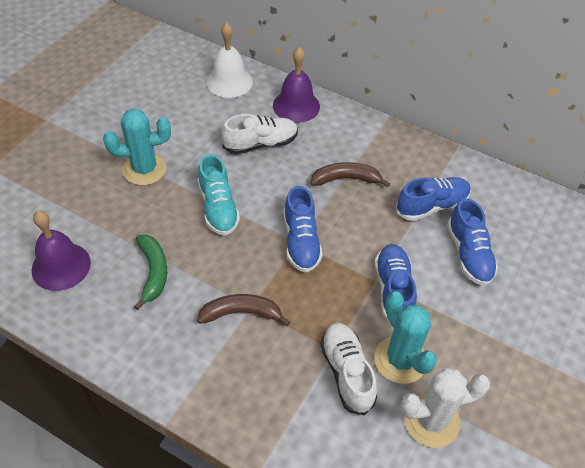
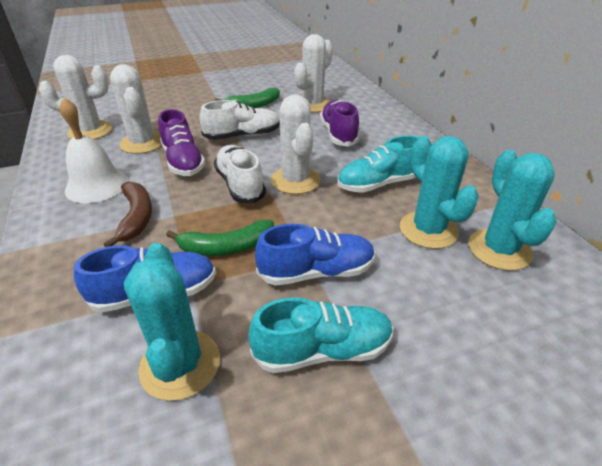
blue shoe: [284,186,323,273] [375,244,417,322] [396,177,471,221] [447,198,498,286] = 4 -> [74,245,216,313] [255,224,375,286] = 2
brown banana: [197,294,290,326] [310,162,390,187] = 2 -> [104,181,152,247] = 1
green banana: [134,235,167,310] = 1 -> [166,220,274,256] [215,87,280,108] = 2
purple bell: [32,211,91,291] [273,47,320,123] = 2 -> none = 0
purple shoe: none = 0 -> [158,109,205,176] [320,100,360,146] = 2
turquoise cactus: [103,108,171,185] [374,291,437,384] = 2 -> [124,243,220,401] [400,136,479,249] [468,150,557,270] = 3
turquoise shoe: [198,154,240,236] = 1 -> [248,297,393,373] [337,135,419,193] = 2
white cactus: [400,368,490,448] = 1 -> [39,55,112,140] [110,64,162,154] [271,94,321,194] [294,34,333,112] = 4

